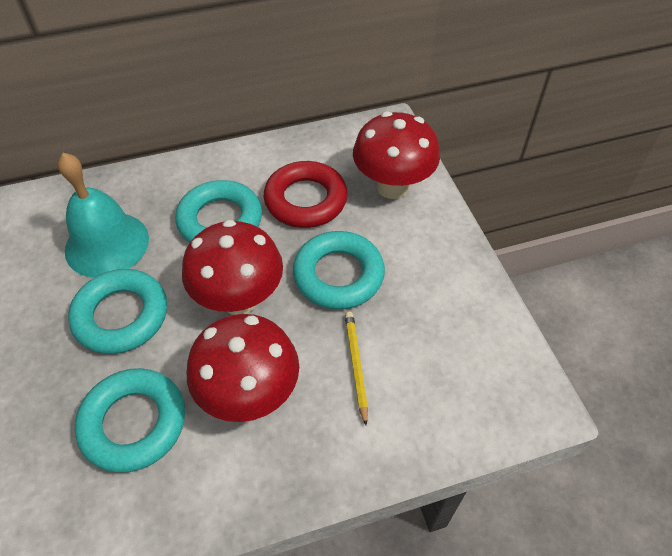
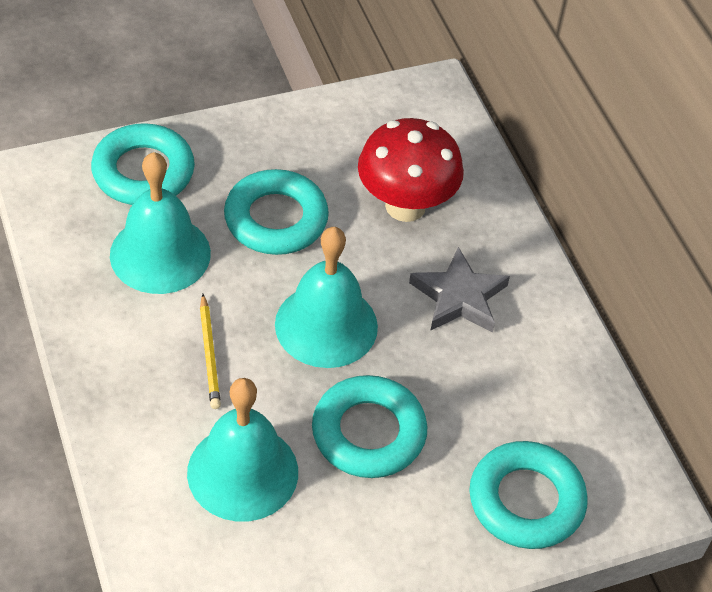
grey star: none = 0 -> [409,247,510,332] = 1
red mushroom: [182,220,283,315] [187,314,299,422] [353,112,440,199] = 3 -> [358,118,464,222] = 1
red ring: [264,161,348,228] = 1 -> none = 0
turquoise bell: [58,153,149,278] = 1 -> [110,152,211,294] [187,378,298,522] [275,227,378,368] = 3

